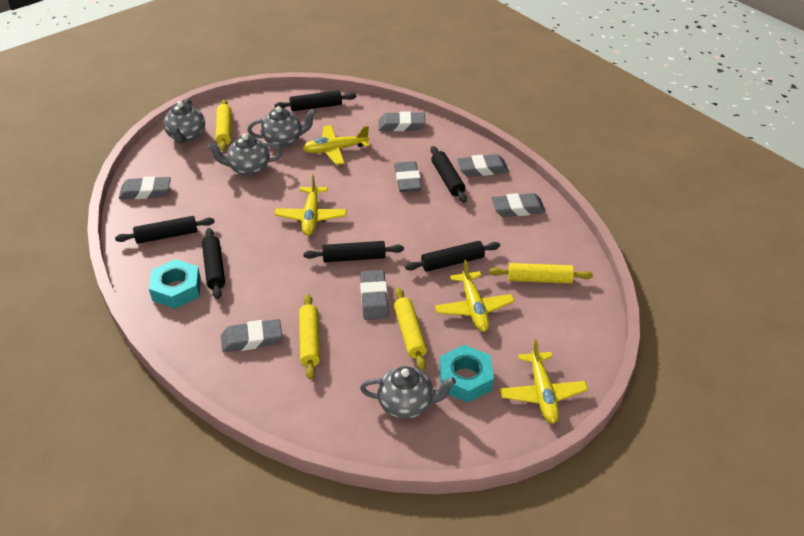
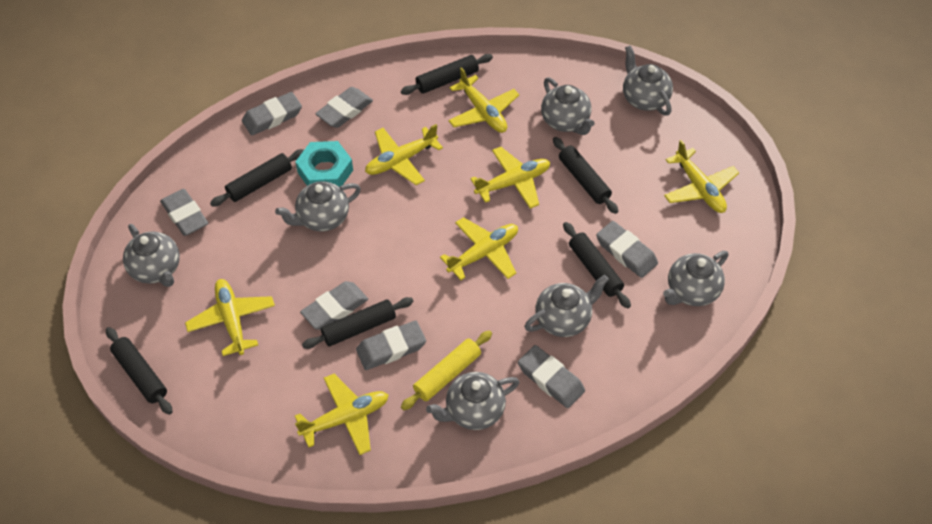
grey teapot: [163,99,205,143] [208,134,282,176] [247,106,316,148] [360,366,456,419] = 4 -> [123,224,180,287] [275,181,361,232] [426,372,519,430] [525,275,609,337] [541,77,595,135] [623,45,673,116] [663,251,728,306] = 7
turquoise nut: [149,259,201,309] [440,345,494,403] = 2 -> [295,141,353,187] = 1
yellow plane: [275,174,347,236] [302,125,369,165] [435,260,515,332] [500,339,588,423] = 4 -> [185,279,275,356] [295,374,388,455] [365,124,443,185] [440,217,518,280] [448,67,519,133] [470,147,550,209] [664,140,739,213] = 7
yellow rolling pin: [216,99,232,151] [299,294,320,380] [394,288,427,370] [489,263,593,284] = 4 -> [401,330,492,410] = 1

